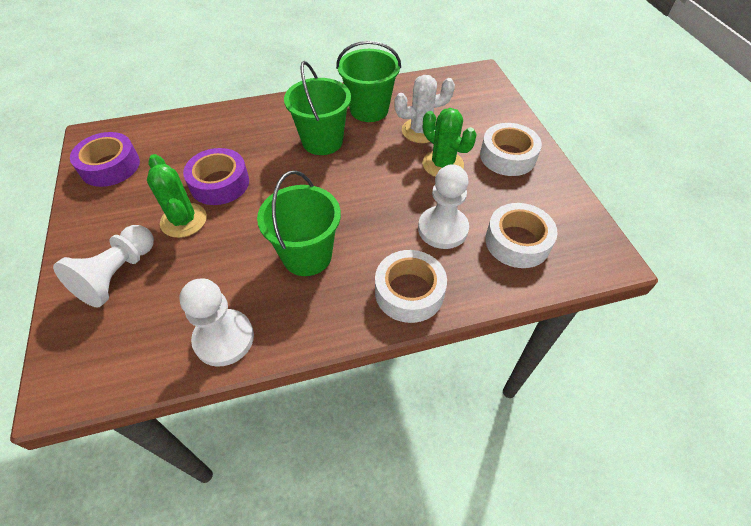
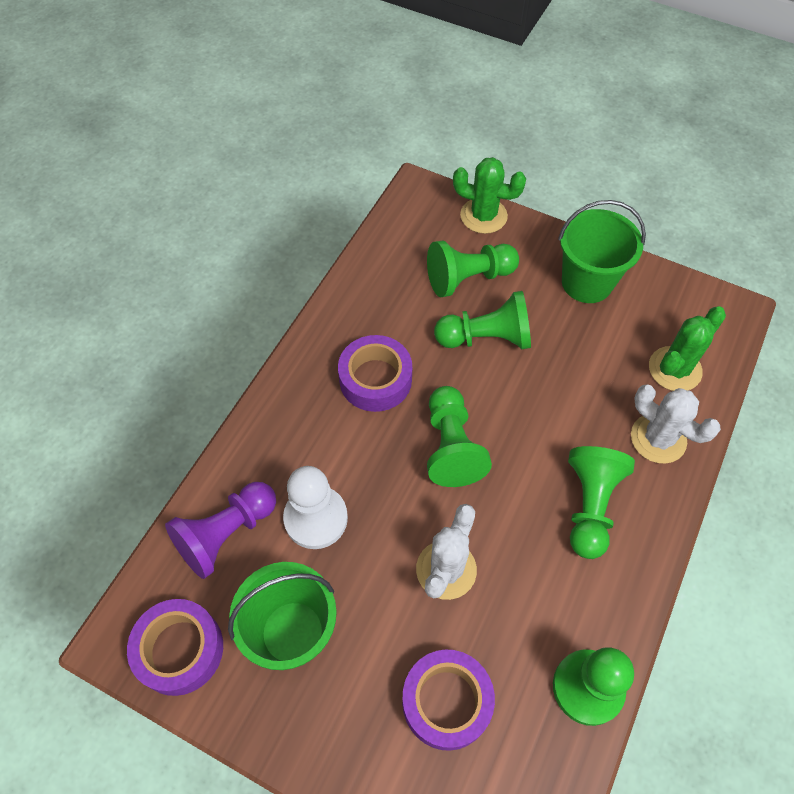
green bucket: [257,171,341,276] [284,61,351,155] [336,41,401,122] = 3 -> [228,562,337,670] [558,200,646,303] = 2
green pawn: none = 0 -> [427,241,519,297] [427,386,492,487] [434,291,531,349] [553,647,634,726] [568,446,635,559] = 5
purple pawn: none = 0 -> [165,482,276,579] = 1
purple tape: [70,132,140,187] [183,148,249,205] = 2 -> [127,599,223,696] [338,335,412,412] [402,650,495,751] = 3
white cactus: [394,75,455,143] = 1 -> [416,504,477,600] [631,384,721,464] = 2
white pawn: [53,225,154,308] [179,278,254,367] [418,164,469,249] = 3 -> [283,466,348,549] = 1
white tape: [375,250,447,323] [480,123,542,176] [485,203,558,268] = 3 -> none = 0

